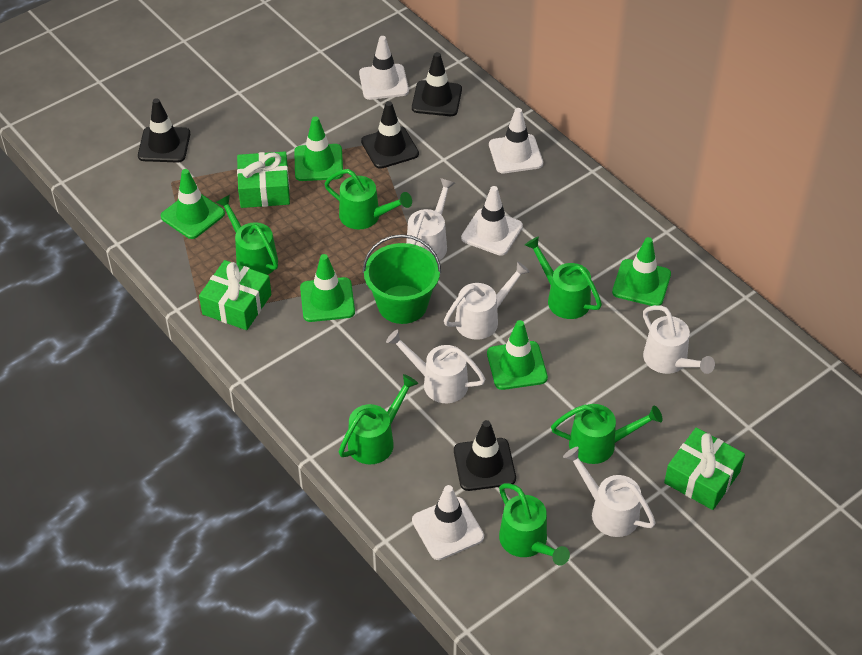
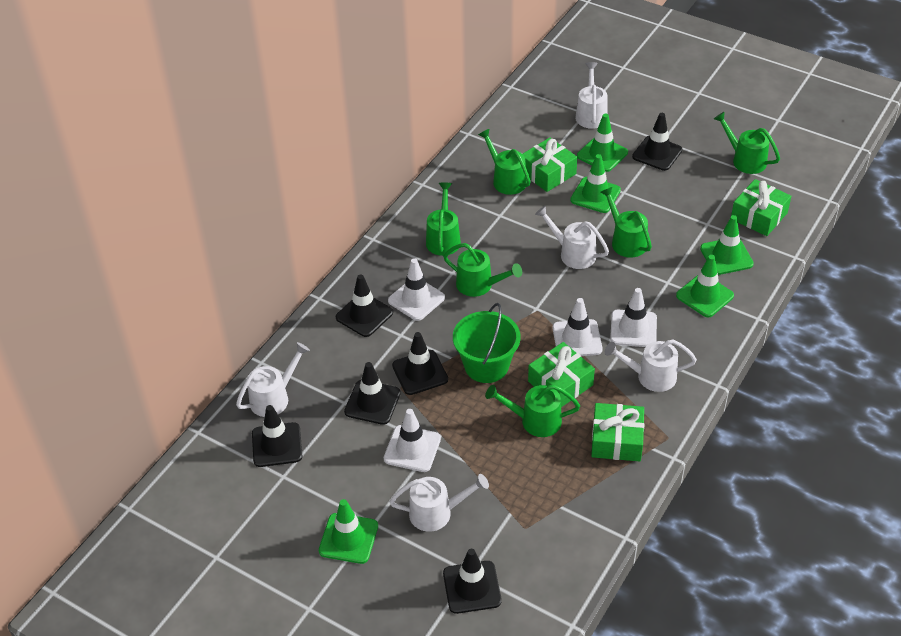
black traffic cone: [138,98,190,163] [361,101,419,169] [412,52,462,116] [454,420,516,491] = 4 -> [252,405,302,467] [336,274,393,337] [344,362,401,425] [392,332,448,395] [443,549,502,614] [632,113,682,171] = 6
green gift: [199,260,271,330] [237,151,290,208] [664,427,745,510] = 3 -> [523,138,577,192] [528,342,595,407] [591,403,644,461] [731,179,791,236] = 4

